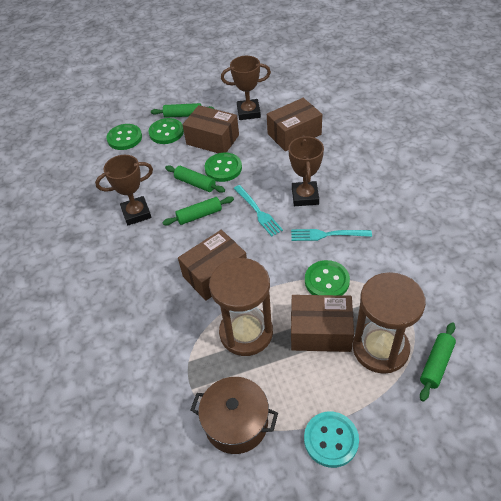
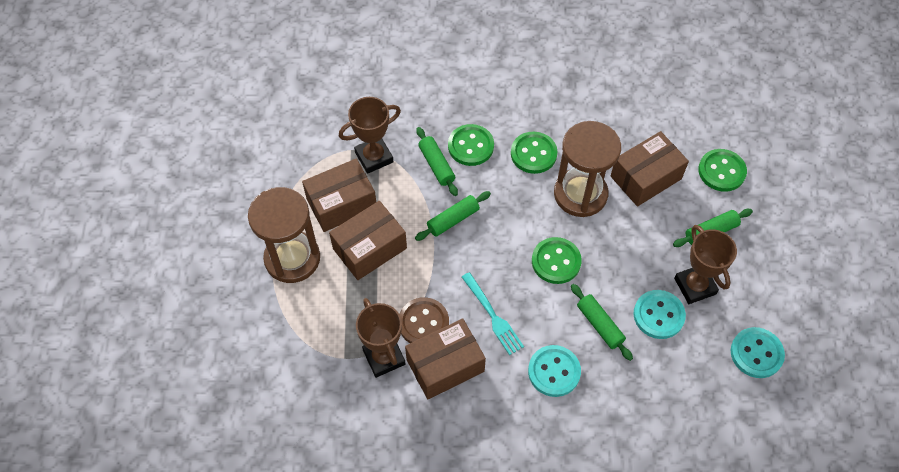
brown button: none = 0 -> [399,297,449,343] = 1
brown pot: [191,377,278,454] = 1 -> none = 0
turquoise button: [304,412,359,468] = 1 -> [528,345,581,397] [633,290,686,339] [731,327,785,378] = 3
turquoise fork: [234,185,283,237] [291,229,372,241] = 2 -> [462,272,524,355] = 1

